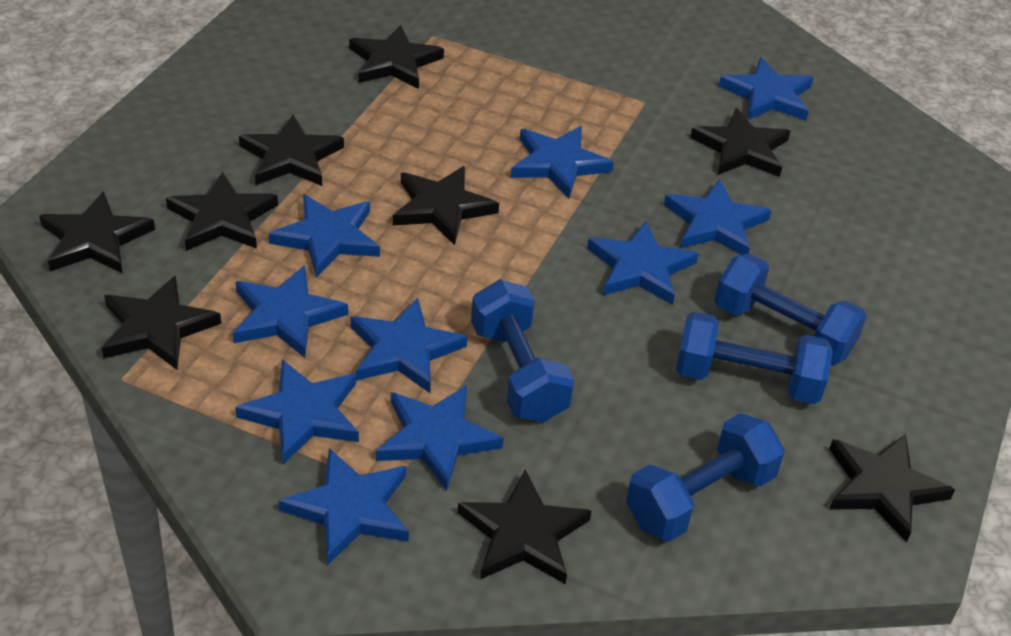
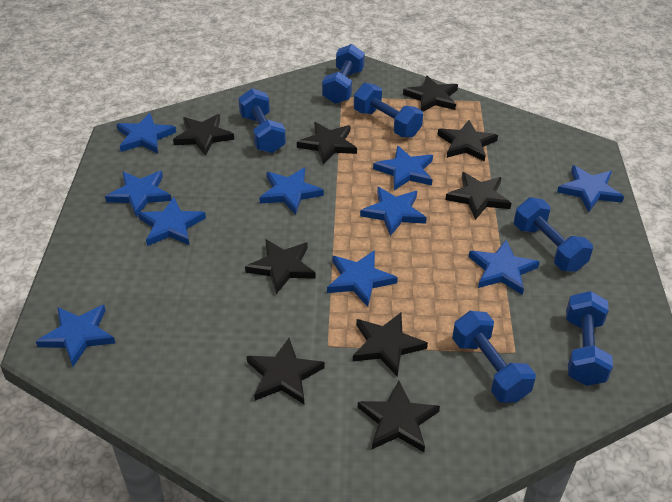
blue dumbbell: [471,279,574,423] [626,413,785,541] [676,312,833,404] [714,253,867,365] = 4 -> [238,89,286,153] [322,44,365,104] [354,83,423,138] [452,311,536,403] [514,197,593,272] [566,291,613,386] = 6

